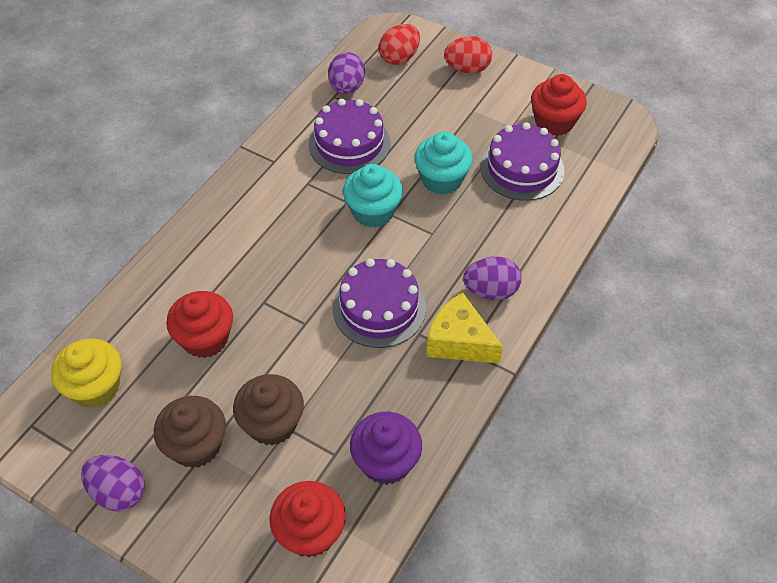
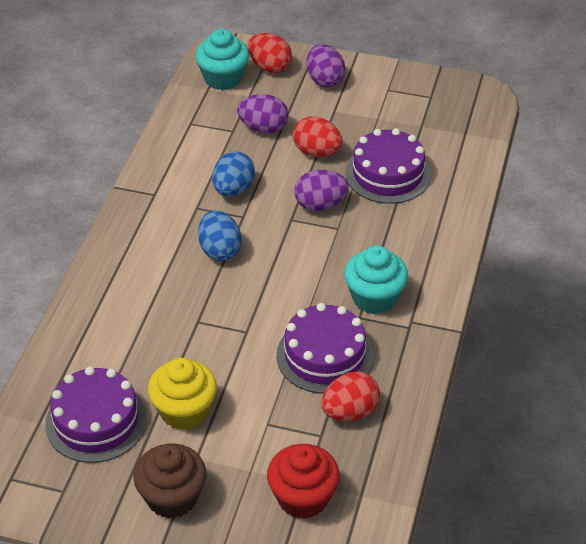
blue egg: none = 0 -> [198,210,242,261] [212,152,255,197] = 2
brown cupcake: [154,396,226,468] [233,374,304,446] = 2 -> [133,444,206,518] = 1
purple cupcake: [350,412,422,485] = 1 -> none = 0
red cupcake: [166,291,233,358] [269,481,346,558] [531,74,587,136] = 3 -> [267,444,340,519] = 1
red egg: [379,24,420,65] [444,36,492,73] = 2 -> [248,33,292,73] [293,116,342,157] [321,371,380,421] = 3
yellow cheese: [426,293,503,364] = 1 -> none = 0

